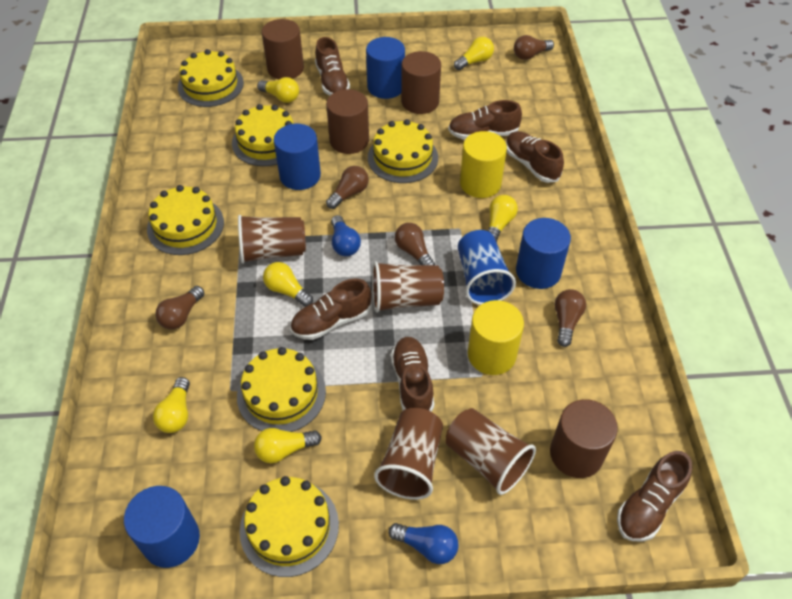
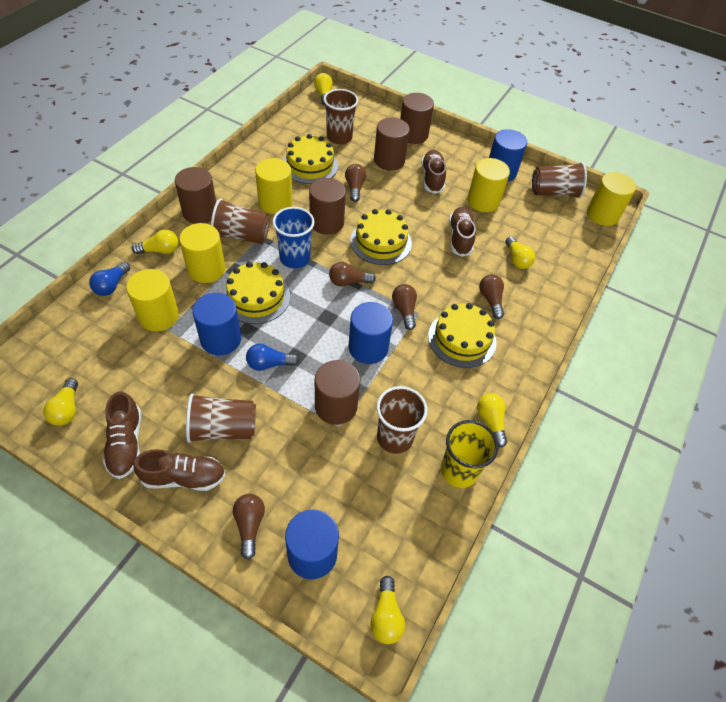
brown cup: [238,215,306,264] [372,261,444,313] [374,408,443,500] [446,408,536,495] = 4 -> [186,393,256,443] [211,198,270,244] [324,89,358,144] [376,386,427,454] [532,162,587,198] = 5
brown cylinder: [262,19,304,79] [326,89,369,154] [401,51,441,114] [550,399,618,478] = 4 -> [175,167,216,224] [309,178,346,235] [315,360,361,425] [374,118,410,170] [400,93,434,144] = 5
brown shoe: [290,279,372,340] [315,37,350,96] [391,337,434,412] [448,100,522,139] [506,131,564,183] [617,451,692,541] = 6 -> [103,391,141,479] [133,449,226,491] [421,150,446,194] [449,207,476,257] = 4
yellow cake: [147,185,224,255] [178,49,244,107] [232,104,294,166] [237,347,326,432] [240,476,339,577] [368,119,438,183] = 6 -> [223,262,290,324] [283,134,338,184] [350,209,412,265] [428,303,496,368] = 4
yellow cup: none = 0 -> [441,420,498,488] = 1
yellow cylinder: [460,131,507,198] [468,300,524,375] = 2 -> [126,269,179,331] [179,223,225,283] [255,158,293,214] [467,158,510,212] [587,172,636,226] = 5

